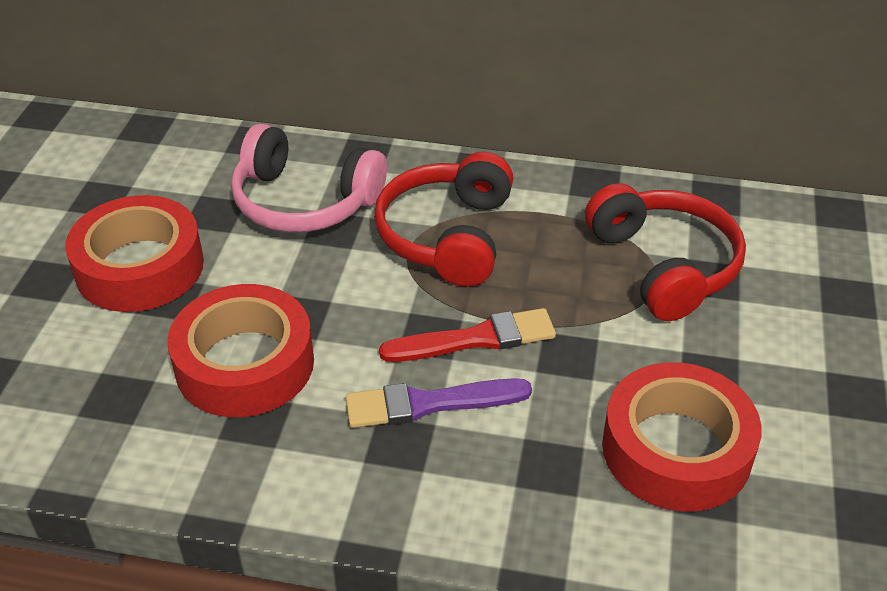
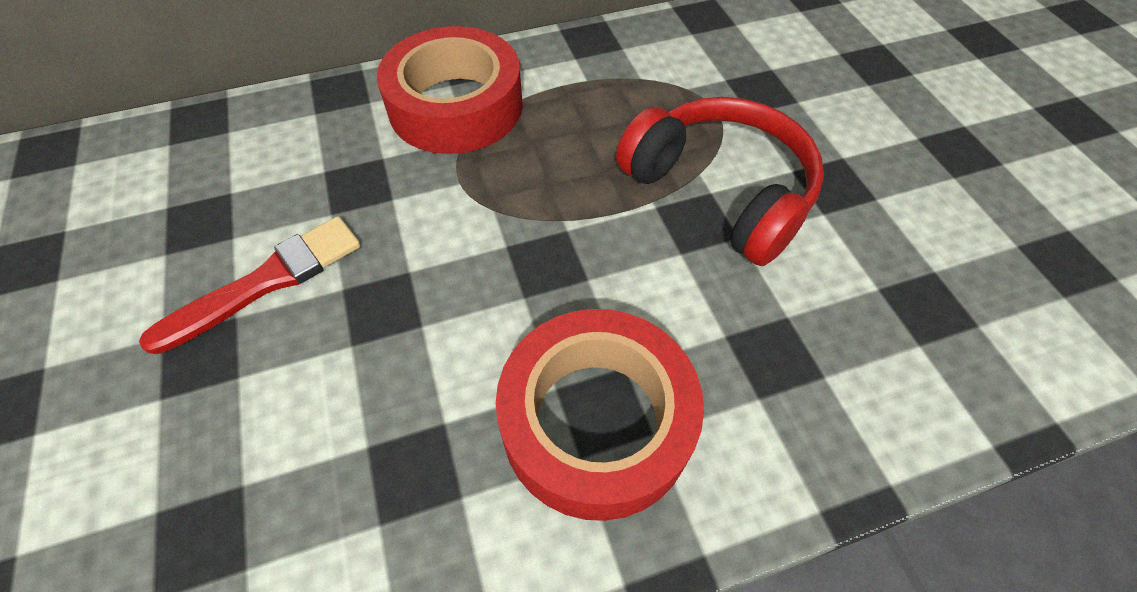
pink headphones: [231,124,387,232] = 1 -> none = 0
purple brush: [346,378,532,428] = 1 -> none = 0
red headphones: [374,152,513,287] [585,183,746,321] = 2 -> [616,97,824,266] = 1
red tape: [65,195,204,312] [168,284,314,417] [602,362,761,512] = 3 -> [377,26,523,154] [496,309,704,521] = 2

